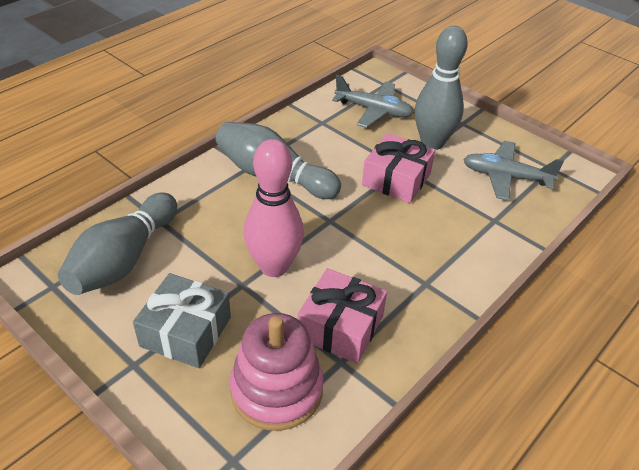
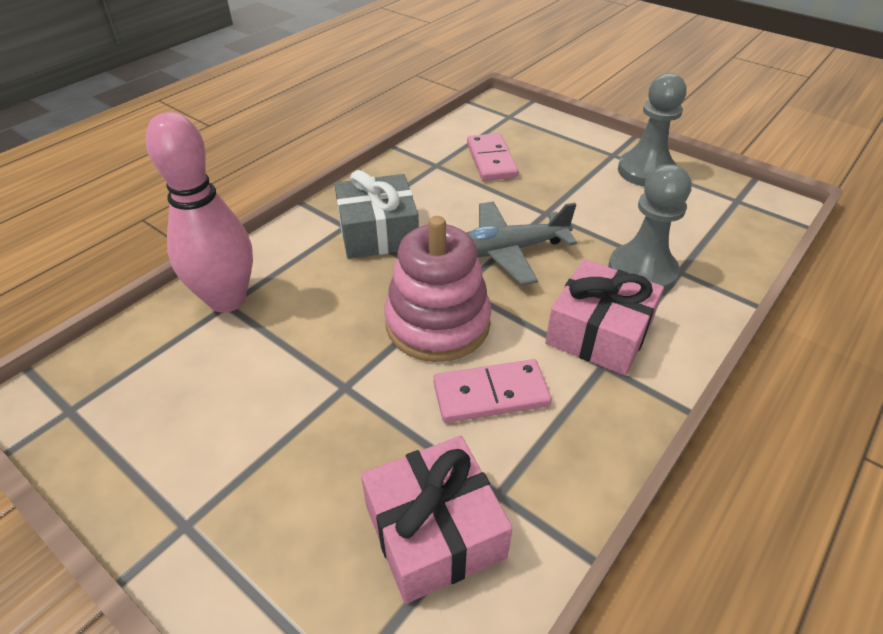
grey bowling pin: [58,193,177,295] [216,122,341,199] [415,26,468,150] = 3 -> none = 0
grey pawn: none = 0 -> [608,164,691,293] [618,73,686,187] = 2
grey plane: [332,75,414,128] [463,141,564,201] = 2 -> [466,202,577,285] = 1
pink domino: none = 0 -> [433,359,552,423] [467,133,518,181] = 2

